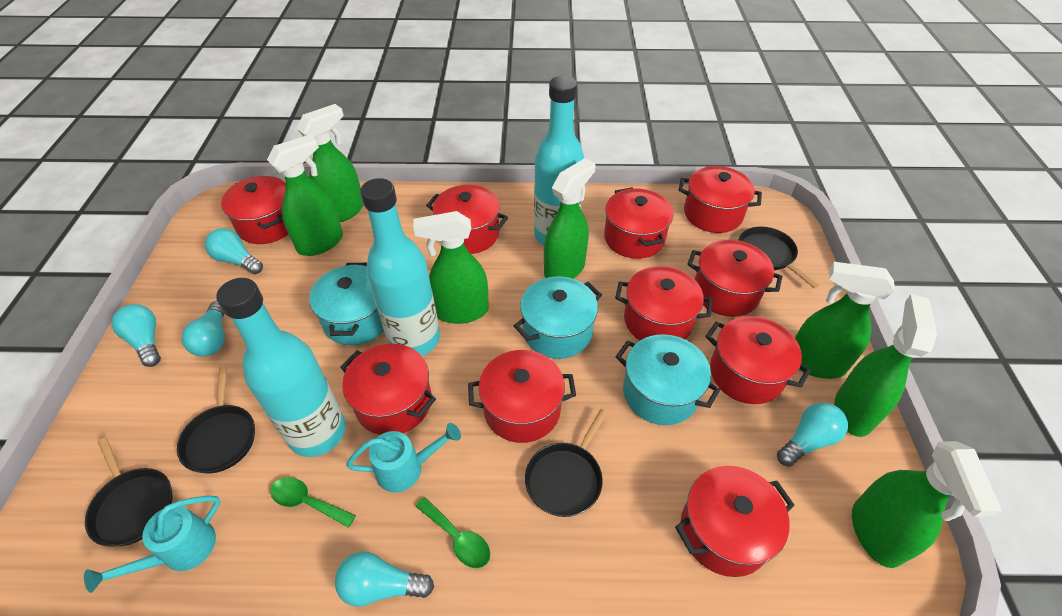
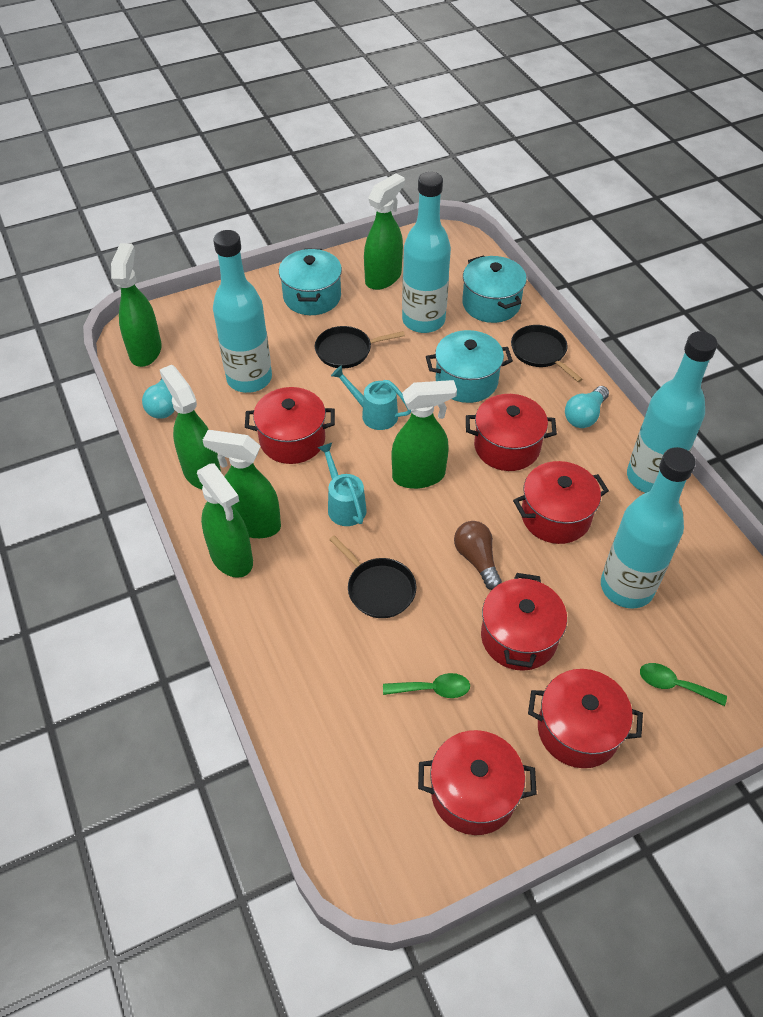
black pan: [85,437,173,547] [177,366,255,474] [525,409,608,517] [739,226,819,289] = 4 -> [315,326,405,369] [329,535,416,618] [511,325,583,382] = 3
brown light bulb: none = 0 -> [454,521,502,590] = 1
green spray bottle: [267,135,343,256] [297,104,364,222] [413,211,489,324] [544,158,595,279] [795,262,895,379] [834,294,937,437] [852,441,1002,568] = 7 -> [111,243,162,367] [160,365,221,489] [197,464,253,578] [203,430,281,538] [364,173,405,290] [392,380,457,489] = 6
red pot: [221,176,289,244] [340,344,436,435] [426,185,508,254] [468,350,576,443] [604,187,673,259] [615,266,712,340] [675,466,795,577] [679,166,762,233] [687,240,783,317] [705,316,811,404] = 10 -> [245,387,335,464] [418,730,536,835] [466,394,557,471] [481,573,567,671] [513,461,609,544] [528,669,643,768] = 6
turquoise bottle: [216,278,346,457] [360,178,440,356] [534,76,584,245] = 3 -> [213,230,272,393] [402,172,451,333] [601,447,696,609] [627,331,718,493] = 4
turquoise light bulb: [112,304,161,367] [182,301,225,357] [205,228,263,274] [335,551,434,607] [777,402,848,467] = 5 -> [142,377,175,419] [565,386,609,428] = 2

